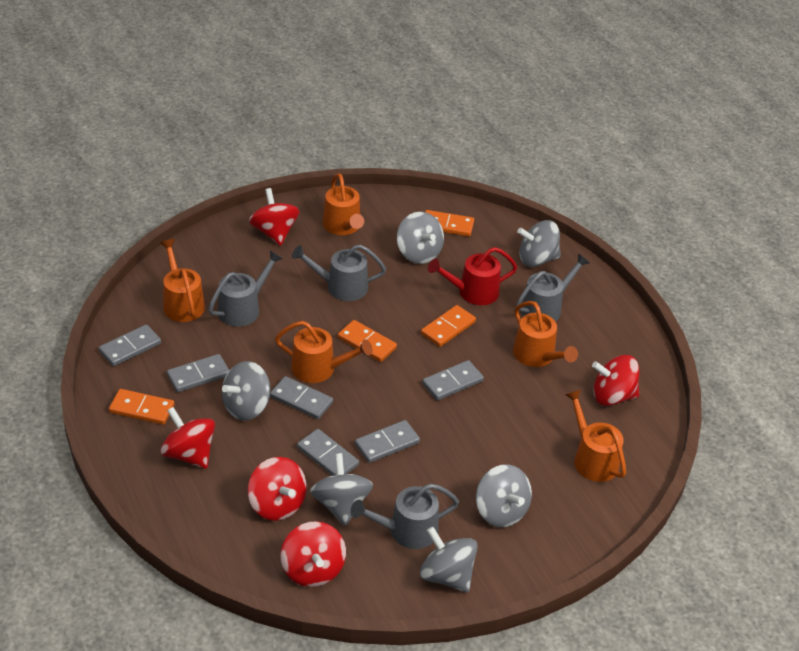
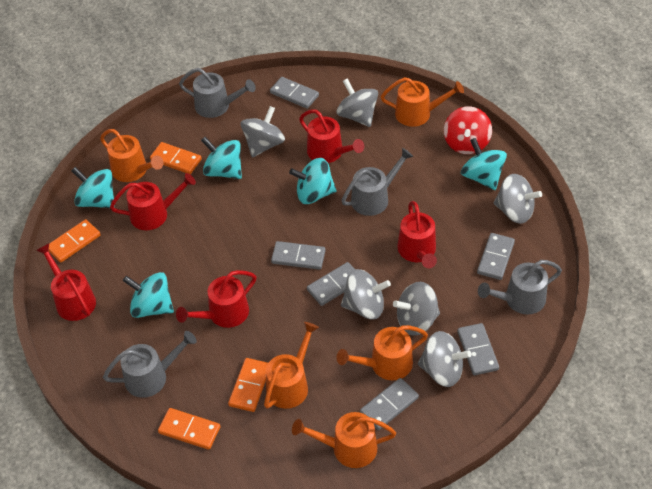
red spinning top: [161,407,215,469] [248,457,307,521] [249,188,300,246] [281,521,346,587] [592,355,639,406] = 5 -> [444,106,492,154] = 1
red watering can: [428,247,517,305] = 1 -> [36,243,96,321] [110,173,196,230] [176,270,256,328] [299,109,364,163] [397,201,437,268] = 5
turquoise spinning top: none = 0 -> [71,167,115,208] [123,272,174,318] [201,137,242,179] [289,158,337,204] [461,138,507,190] = 5

